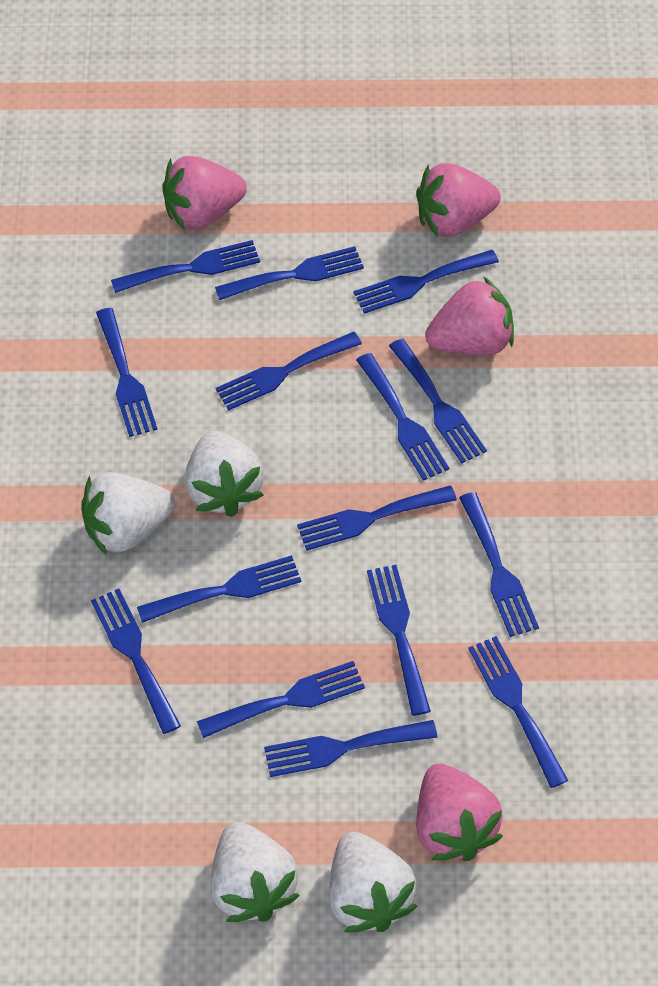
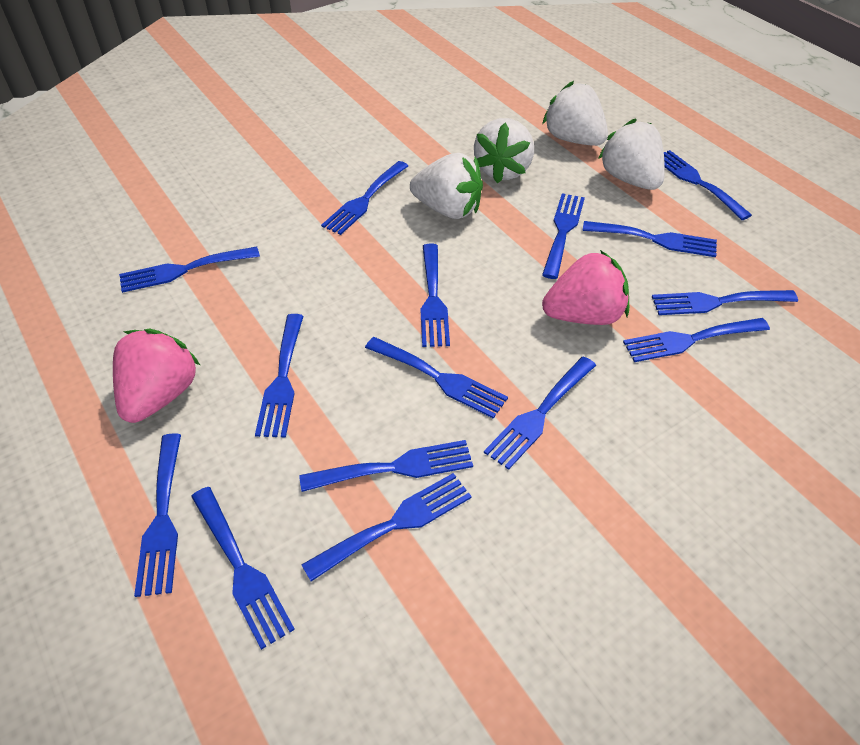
pink strawberry: [162,156,247,230] [416,163,501,237] [416,764,503,861] [425,276,514,355] = 4 -> [113,328,201,423] [542,250,629,325] = 2

